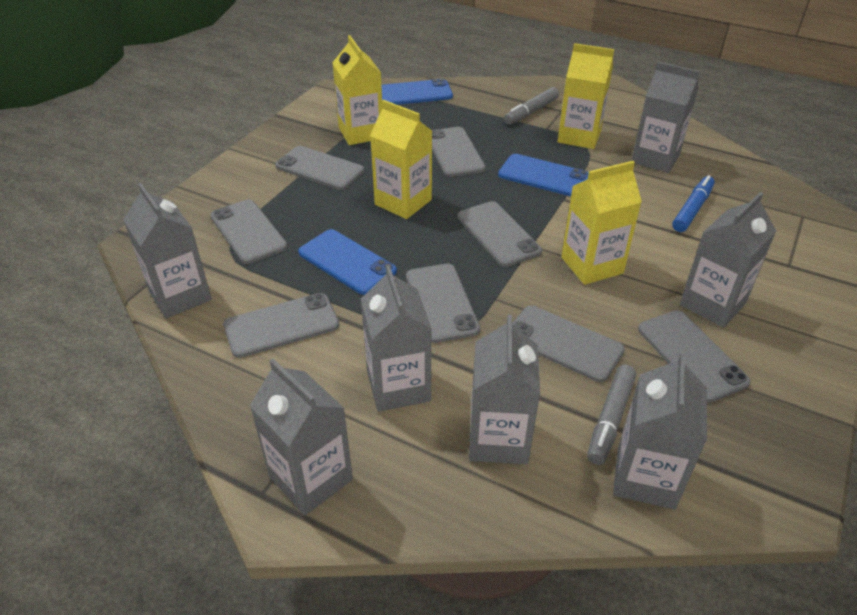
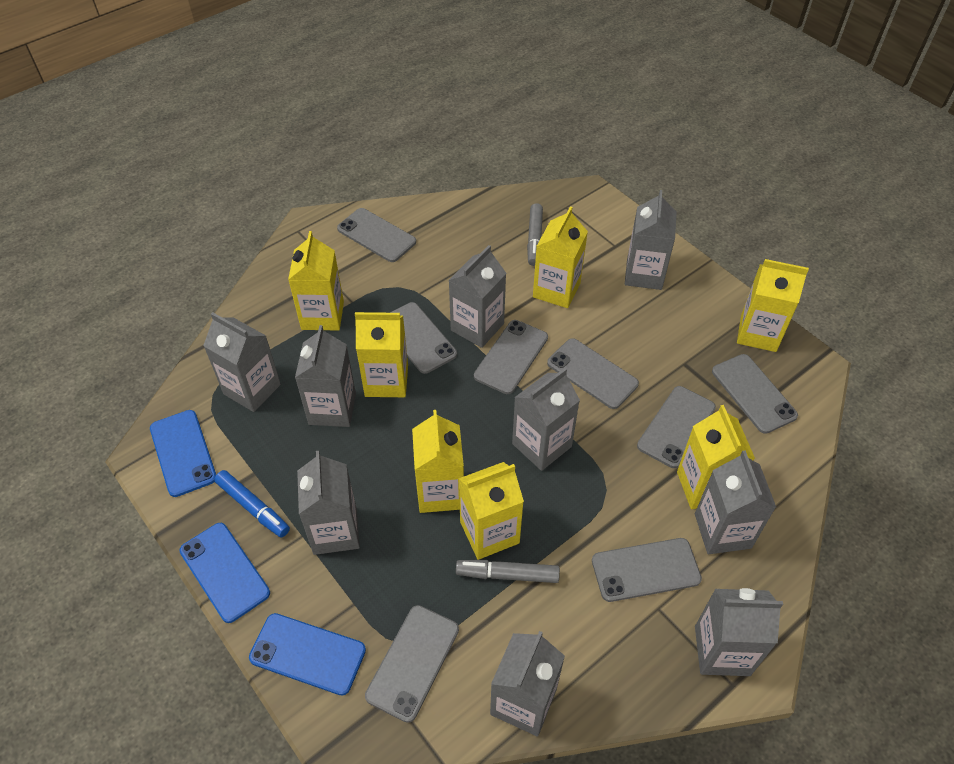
grey carton: [123,183,212,318] [250,359,353,516] [361,265,432,412] [469,315,540,464] [613,352,707,510] [632,62,700,173] [680,192,776,328] = 7 -> [203,312,281,412] [295,325,356,427] [297,451,360,555] [448,245,506,348] [490,631,565,737] [512,368,580,471] [625,190,677,290] [695,450,776,554] [695,588,783,676] = 9
yellow carton: [332,35,382,145] [370,100,432,219] [558,43,614,149] [561,161,642,285] = 4 -> [288,231,344,331] [355,312,408,397] [412,410,464,513] [459,462,524,560] [533,206,588,308] [677,405,755,509] [737,259,809,352] = 7

